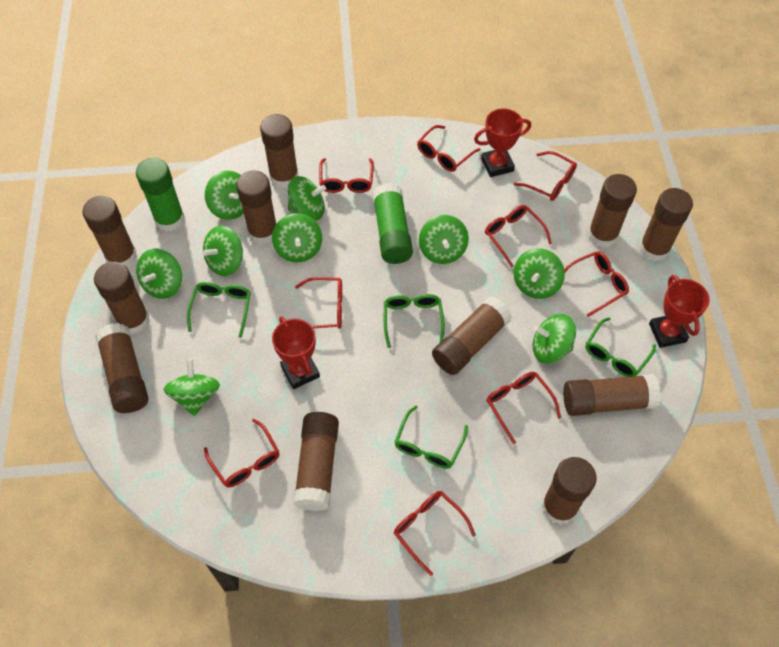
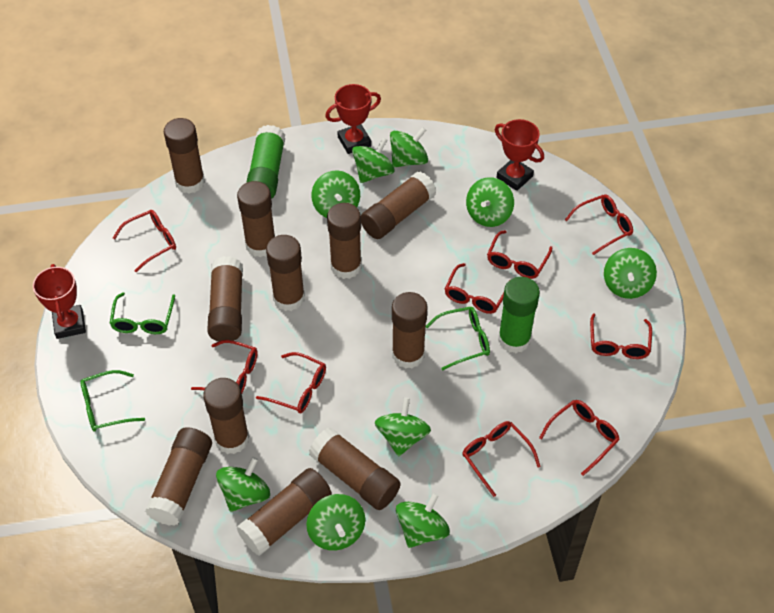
green glasses: [187,282,251,338] [384,294,445,348] [395,405,468,469] [585,317,656,377] = 4 -> [80,370,145,431] [110,292,175,334] [425,307,490,370] = 3

